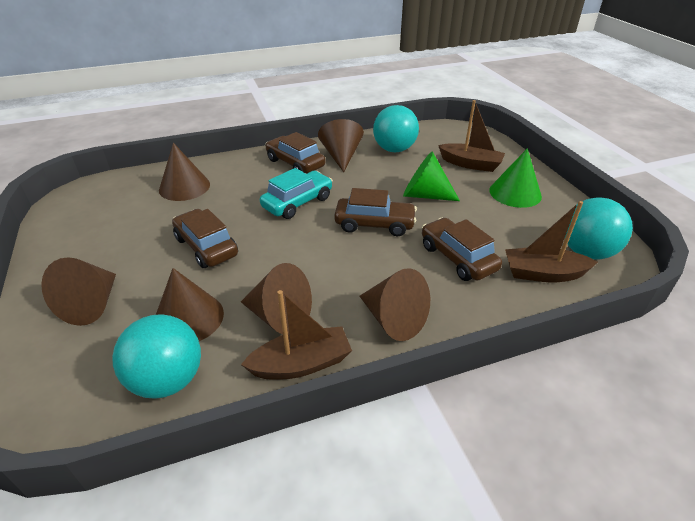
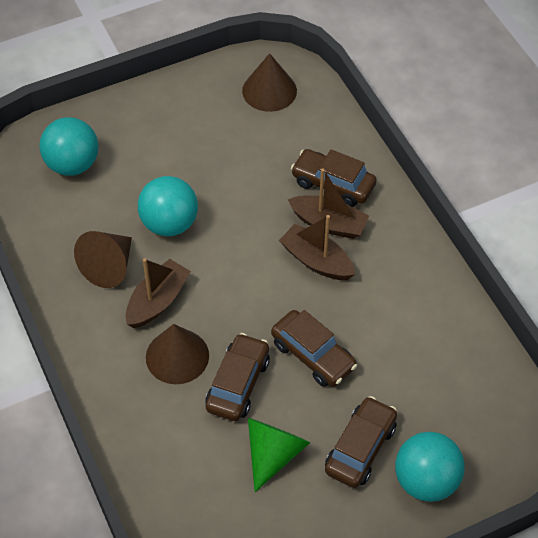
brown cone: [41,257,116,326] [156,268,224,341] [159,143,210,201] [241,263,312,334] [318,119,364,172] [360,268,430,341] = 6 -> [74,231,132,288] [146,324,209,384] [242,53,297,112] = 3
green cone: [403,151,460,201] [489,148,542,208] = 2 -> [248,418,310,492] = 1
turquoise car: [260,168,333,219] = 1 -> none = 0

